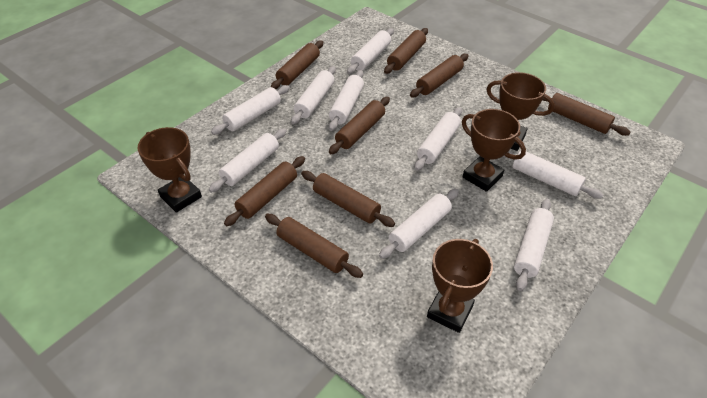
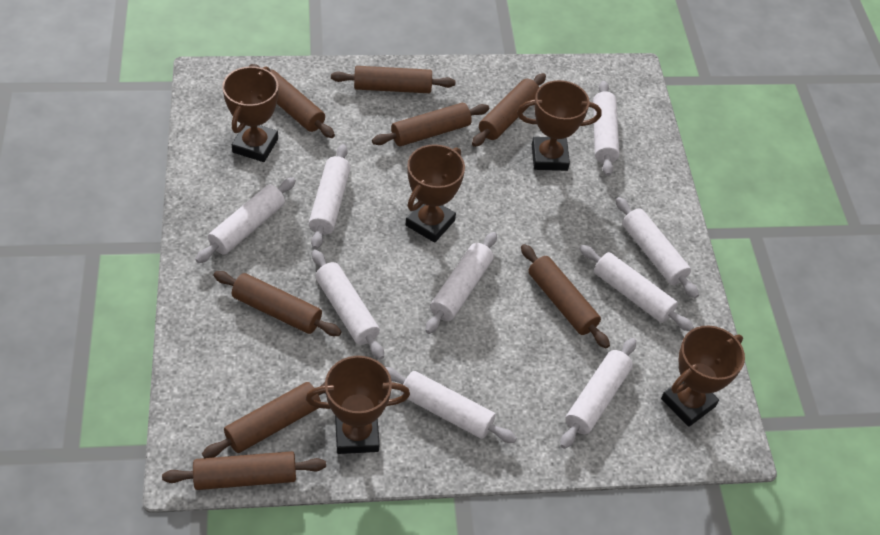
brown trophy: [138,127,202,213] [427,239,493,333] [462,109,526,192] [486,72,555,151] = 4 -> [222,66,278,162] [306,356,410,454] [406,144,465,243] [517,80,602,171] [661,326,745,427] = 5

